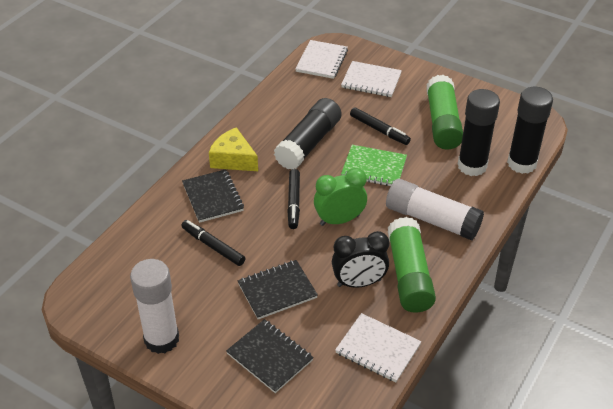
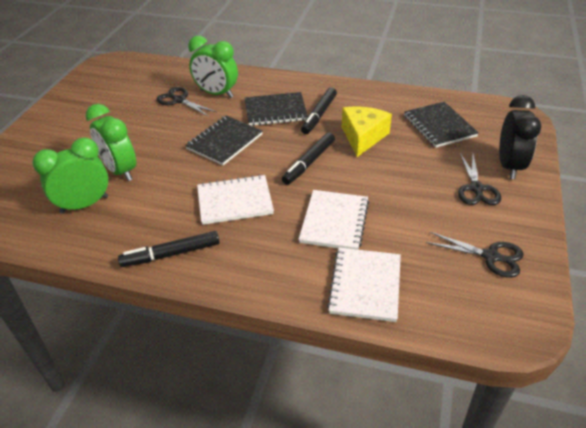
black glue stick: [274,98,342,170] [458,89,500,176] [507,87,553,174] = 3 -> none = 0
black scissors: none = 0 -> [157,87,216,117] [426,232,524,278] [458,153,501,205] = 3
green clock: [314,168,367,226] = 1 -> [32,138,108,214] [86,104,136,181] [188,36,238,98] = 3
green glue stick: [388,217,436,313] [426,75,463,150] = 2 -> none = 0
green notebook: [341,145,407,186] = 1 -> none = 0
white glue stick: [130,259,179,354] [386,179,484,240] = 2 -> none = 0

